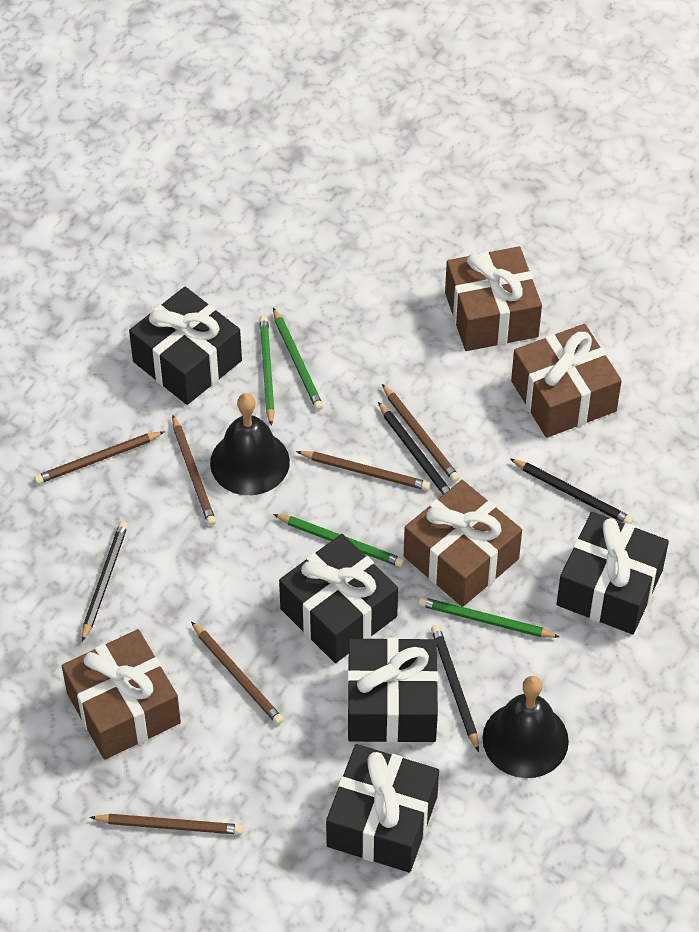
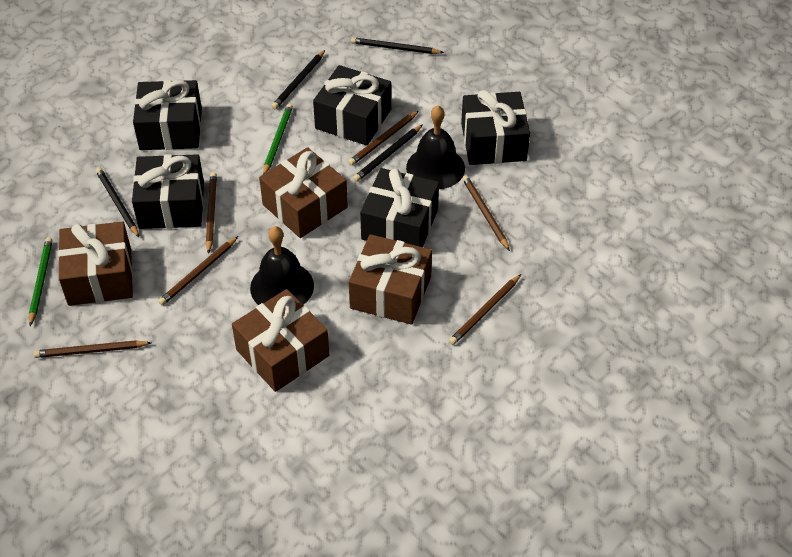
green pencil: [259,316,275,426] [273,308,323,410] [273,514,404,567] [418,597,560,638] = 4 -> [29,237,53,326] [263,104,293,174] = 2

